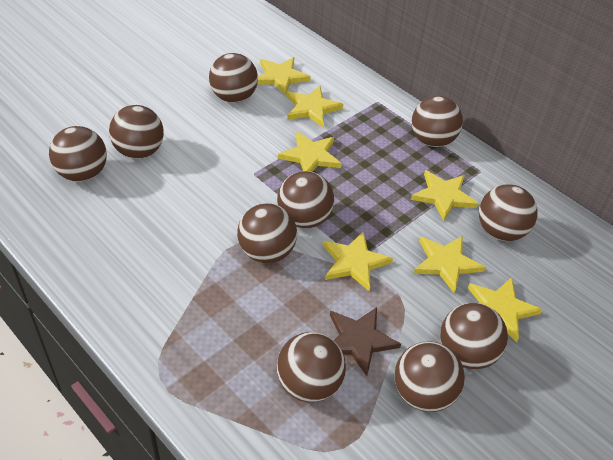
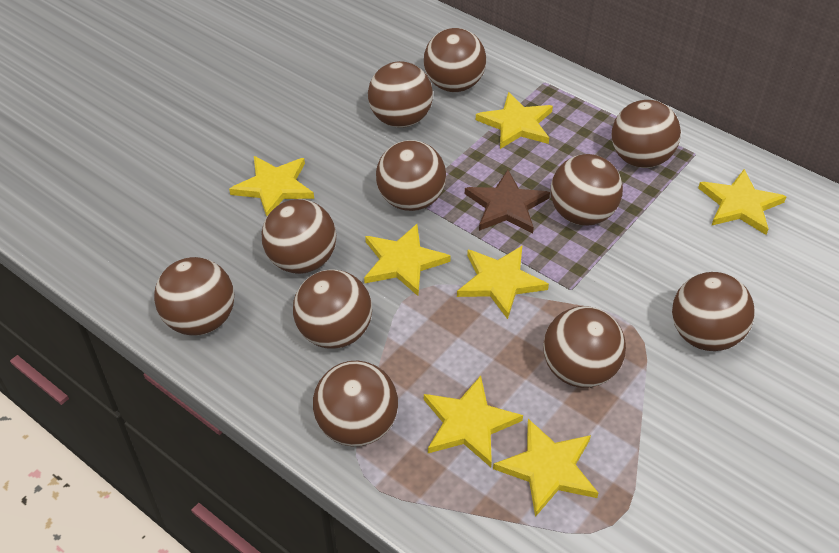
brown ball: [49,126,107,182] [109,105,164,159] [209,53,258,103] [237,204,297,263] [276,332,346,402] [277,171,334,228] [395,341,465,412] [412,96,463,147] [440,303,508,369] [479,184,538,241] = 10 -> [154,257,234,336] [262,199,336,274] [293,270,372,349] [313,361,398,446] [368,61,433,128] [376,140,446,211] [424,28,486,92] [543,306,626,388] [551,154,623,226] [612,100,681,168] [672,272,755,351] = 11

